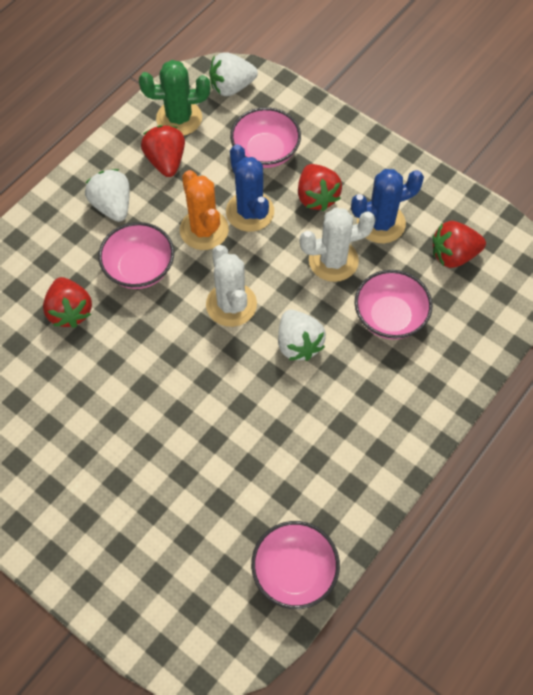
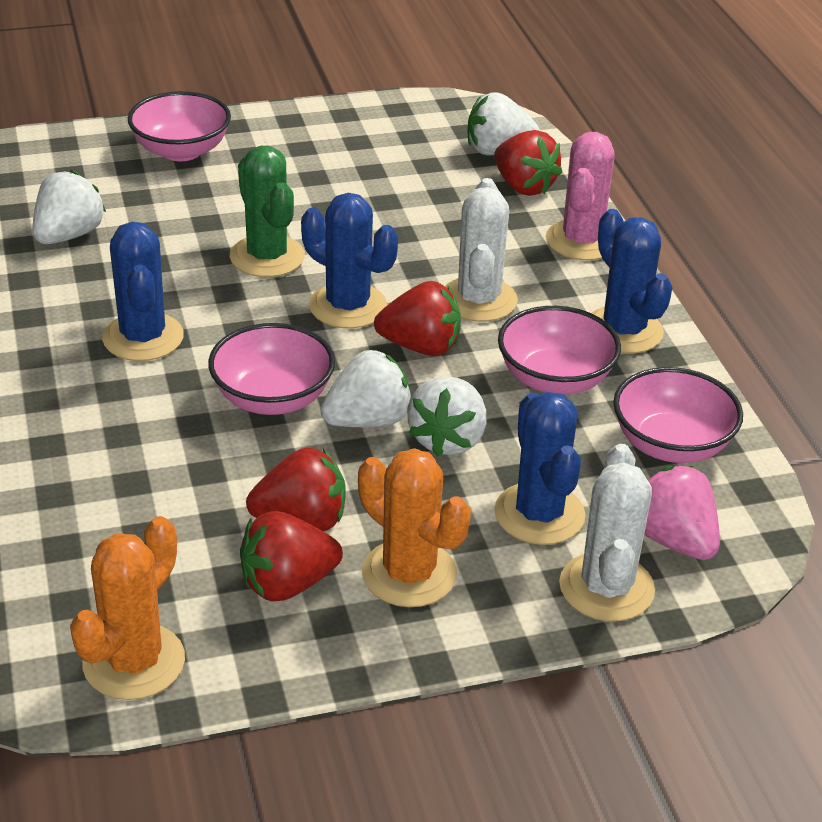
blue cactus: [226,144,274,232] [351,169,424,243] = 2 -> [102,222,184,361] [301,193,398,329] [494,392,585,545] [592,209,673,353] = 4
orange cactus: [180,170,229,250] = 1 -> [70,516,185,700] [358,448,471,607] = 2
pink cactus: none = 0 -> [546,132,615,260] = 1
pink strawberry: none = 0 -> [644,466,720,560] = 1
white strawberry: [85,169,130,222] [209,52,258,96] [278,310,326,361] = 3 -> [33,170,106,244] [321,350,411,427] [407,377,486,457] [468,92,540,155] = 4

